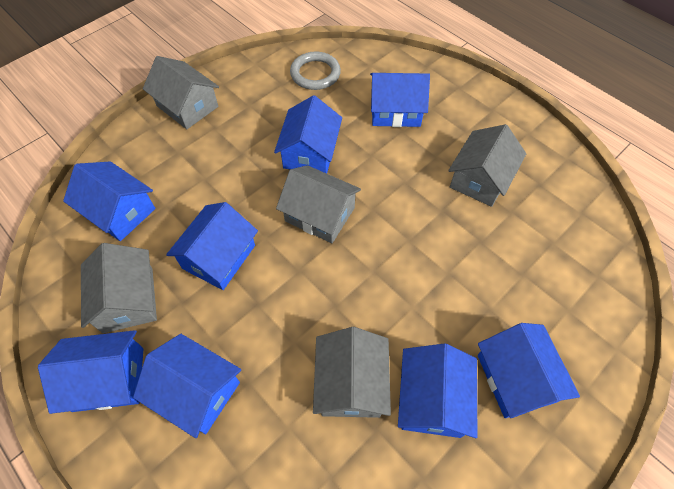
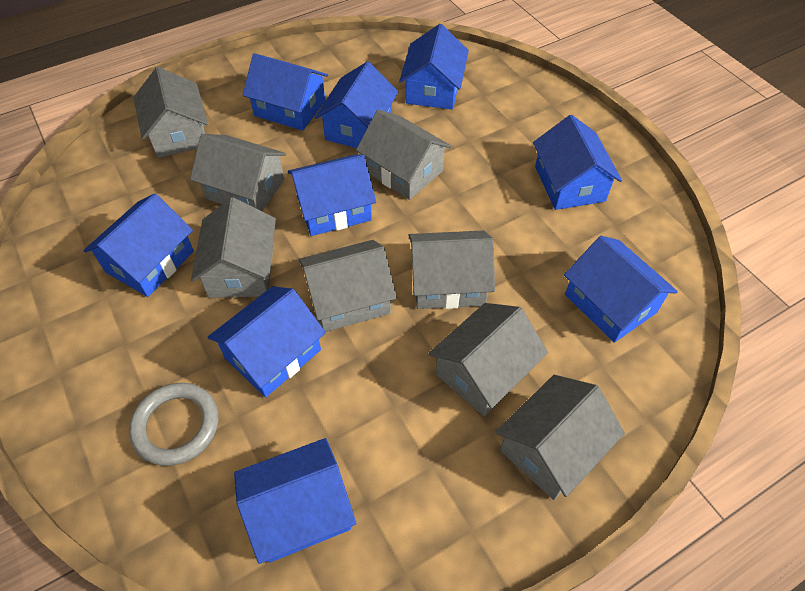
blue house: [38,330,143,414] [63,162,155,241] [133,334,241,438] [166,202,258,290] [274,95,342,174] [370,73,430,127] [398,343,477,438] [478,323,580,418] = 8 -> [84,193,194,297] [208,286,326,397] [234,438,357,564] [243,53,328,131] [288,154,376,236] [315,61,398,148] [399,24,469,109] [533,115,622,210] [564,236,678,343] = 9
grey house: [81,243,157,333] [143,56,219,129] [276,165,361,243] [313,327,391,418] [448,124,526,207] = 5 -> [134,67,208,158] [190,134,286,211] [191,197,276,298] [299,240,397,332] [356,110,452,200] [408,230,495,309] [428,303,548,416] [495,375,625,500] = 8

